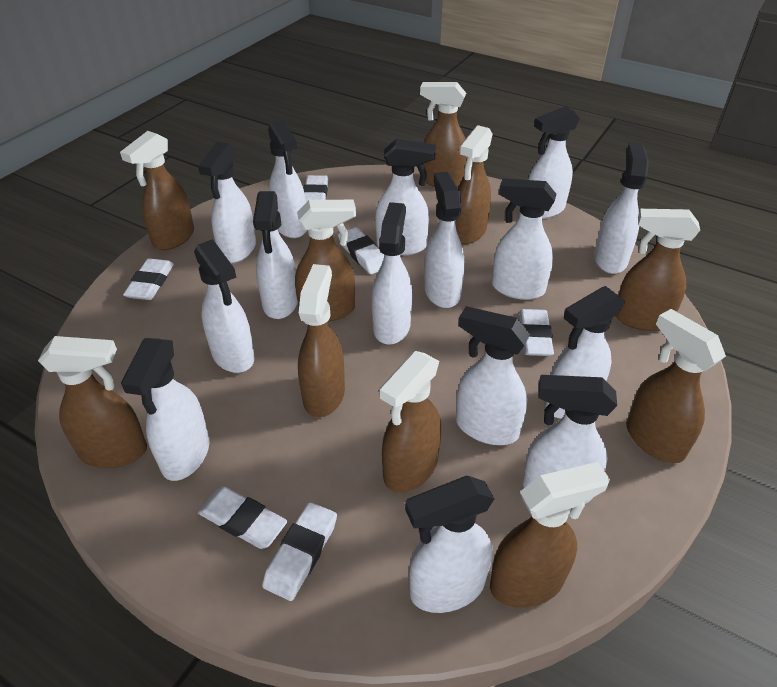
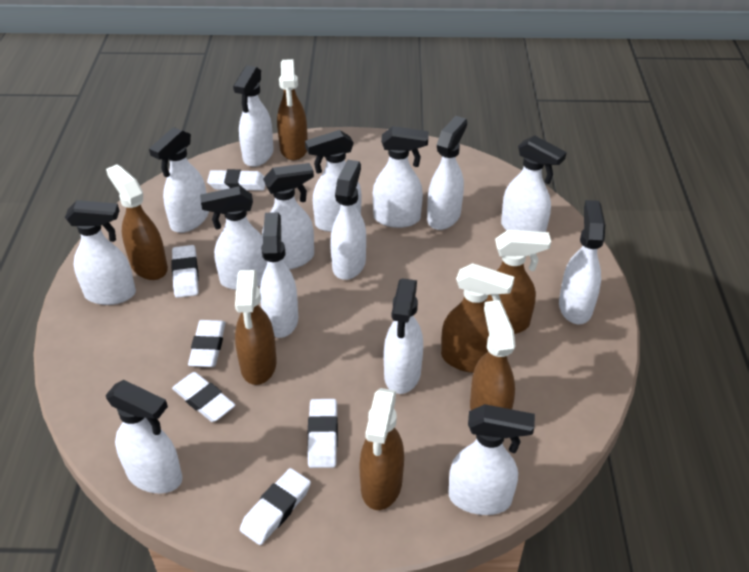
brown spray bottle: [38,336,147,468] [120,131,194,250] [295,200,356,322] [298,264,345,417] [379,351,441,493] [420,82,467,187] [455,125,493,244] [490,462,610,608] [615,209,700,331] [626,309,726,463] = 10 -> [106,164,168,280] [235,270,277,385] [277,59,308,160] [360,388,404,510] [441,263,514,373] [470,300,516,410] [486,230,551,334] = 7

